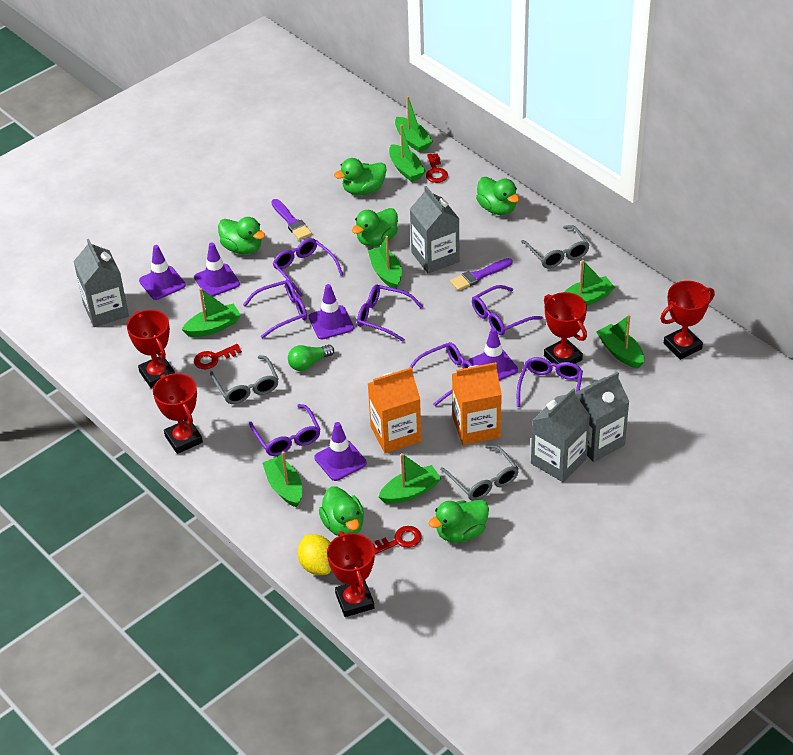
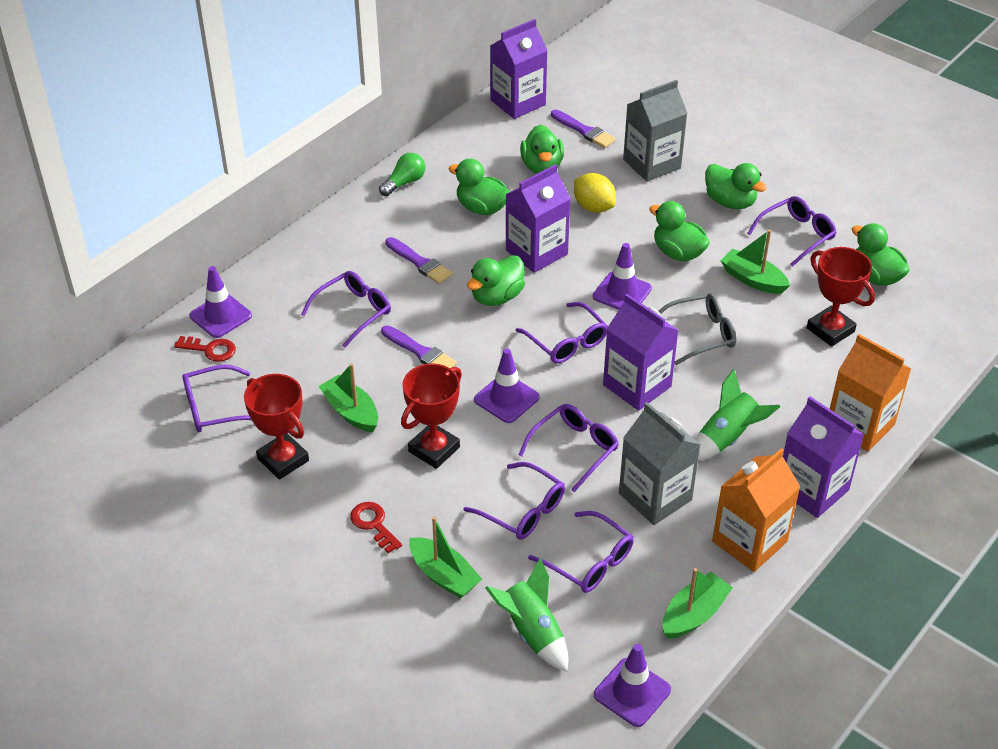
green boat: [182,288,241,337] [262,451,302,507] [368,236,402,289] [379,453,442,504] [389,124,426,182] [395,96,433,152] [564,260,615,306] [597,315,644,369] = 8 -> [319,363,378,432] [409,517,482,599] [663,568,733,639] [720,230,790,294] = 4
green rocket: none = 0 -> [485,558,568,672] [696,369,781,461] = 2
grey carton: [73,239,129,327] [410,186,460,273] [531,388,590,482] [575,372,629,462] = 4 -> [619,402,701,525] [623,80,688,182] = 2
grey glasses: [210,355,279,404] [440,445,519,501] [521,225,589,268] = 3 -> [658,293,736,365] = 1
purple brush: [271,199,312,240] [450,258,513,291] = 2 -> [381,325,457,368] [385,237,453,284] [551,110,616,148] = 3
purple carton: none = 0 -> [490,19,548,119] [505,164,571,273] [603,294,679,411] [783,396,864,518] = 4
purple traffic cone: [139,245,186,300] [194,243,240,297] [309,284,354,339] [314,422,367,481] [469,328,518,381] = 5 -> [189,266,252,338] [474,349,540,423] [593,243,652,310] [594,644,671,727] = 4
red key: [194,344,242,369] [372,526,422,554] [426,153,448,183] = 3 -> [174,336,236,362] [350,502,402,553] = 2
red trophy: [127,310,175,388] [153,373,203,454] [327,531,375,617] [544,292,587,364] [660,281,715,360] = 5 -> [244,374,309,480] [401,363,462,469] [807,247,875,347] = 3

